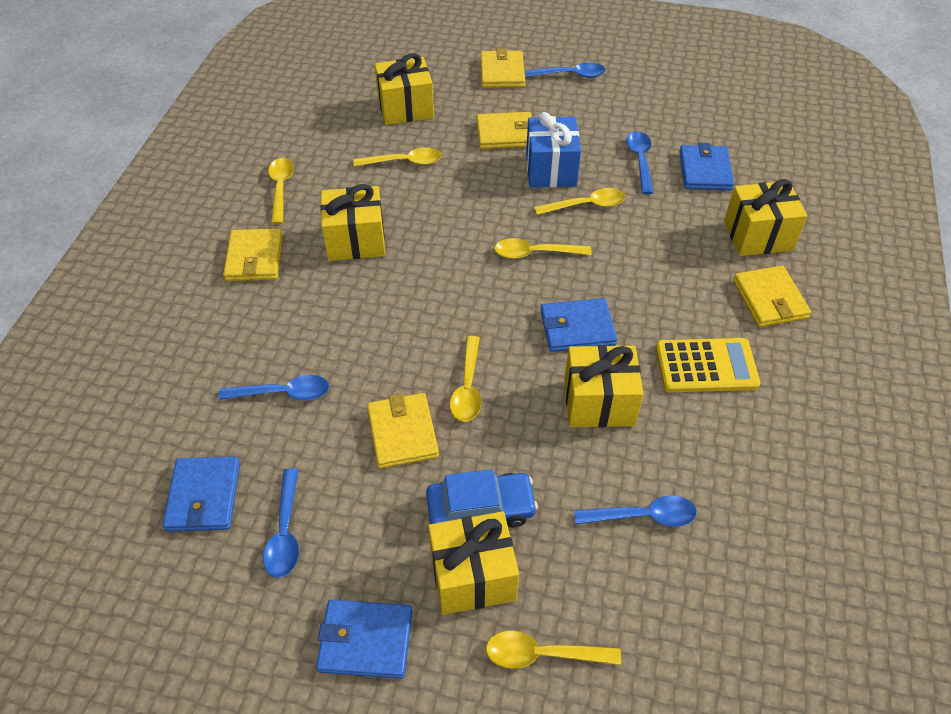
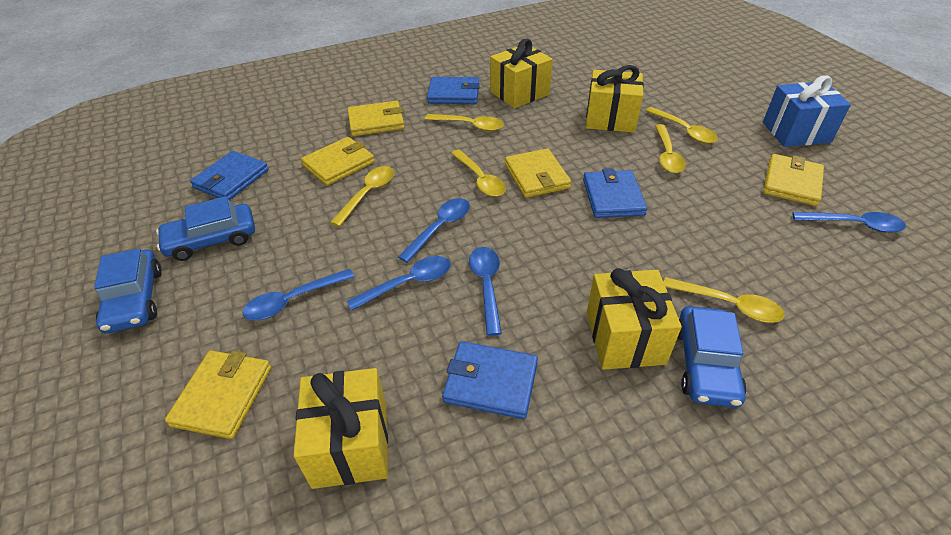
blue car: [426,469,538,527] = 1 -> [94,249,162,333] [156,196,255,261] [677,306,746,408] = 3
yellow calculator: [656,338,760,392] = 1 -> none = 0
yellow gift: [320,184,385,261] [375,53,434,125] [428,511,519,615] [564,345,644,427] [724,179,808,256] = 5 -> [294,368,388,489] [490,38,553,108] [586,65,644,133] [587,268,682,370] = 4

